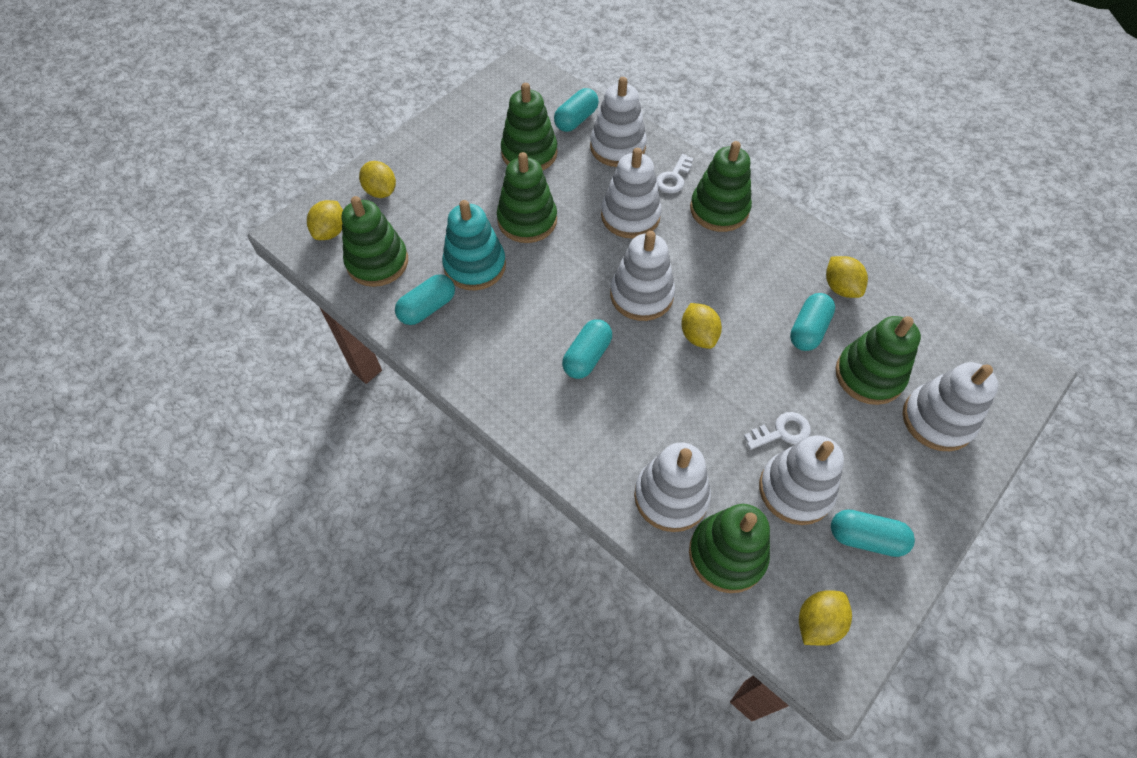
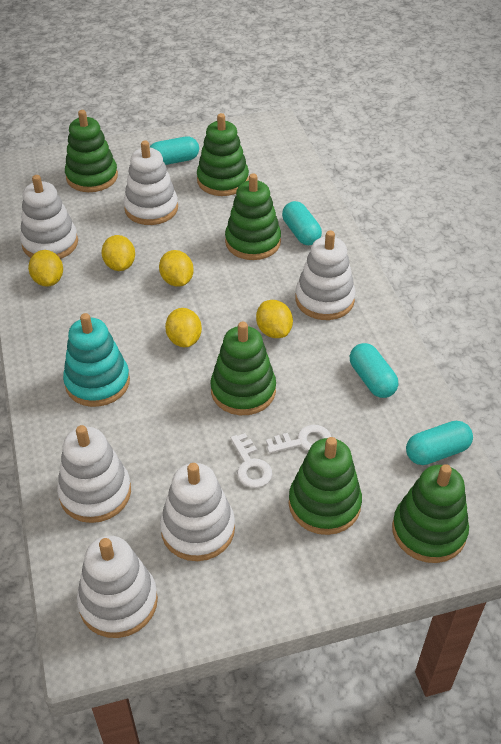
turquoise capsule: [395,274,455,325] [554,88,599,132] [562,319,612,379] [790,293,835,351] [831,509,915,557] = 5 -> [150,136,199,165] [282,201,322,245] [350,343,398,398] [406,421,473,465] = 4

